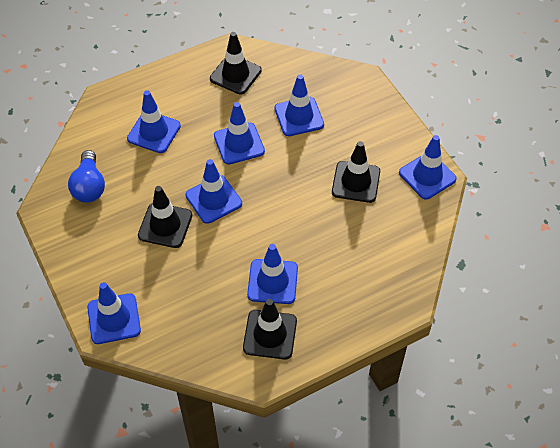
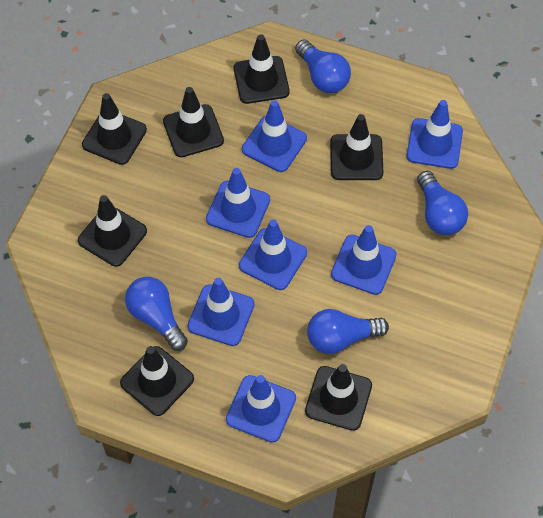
black traffic cone: [138,186,192,248] [210,32,262,94] [243,299,297,360] [332,141,380,203] = 4 -> [78,195,147,267] [82,93,147,165] [120,346,194,416] [163,87,224,158] [234,34,290,104] [305,364,372,431] [330,114,383,180] = 7
blue light bulb: [68,150,105,203] = 1 -> [125,277,188,351] [295,39,351,93] [307,309,389,354] [417,171,468,235] = 4

